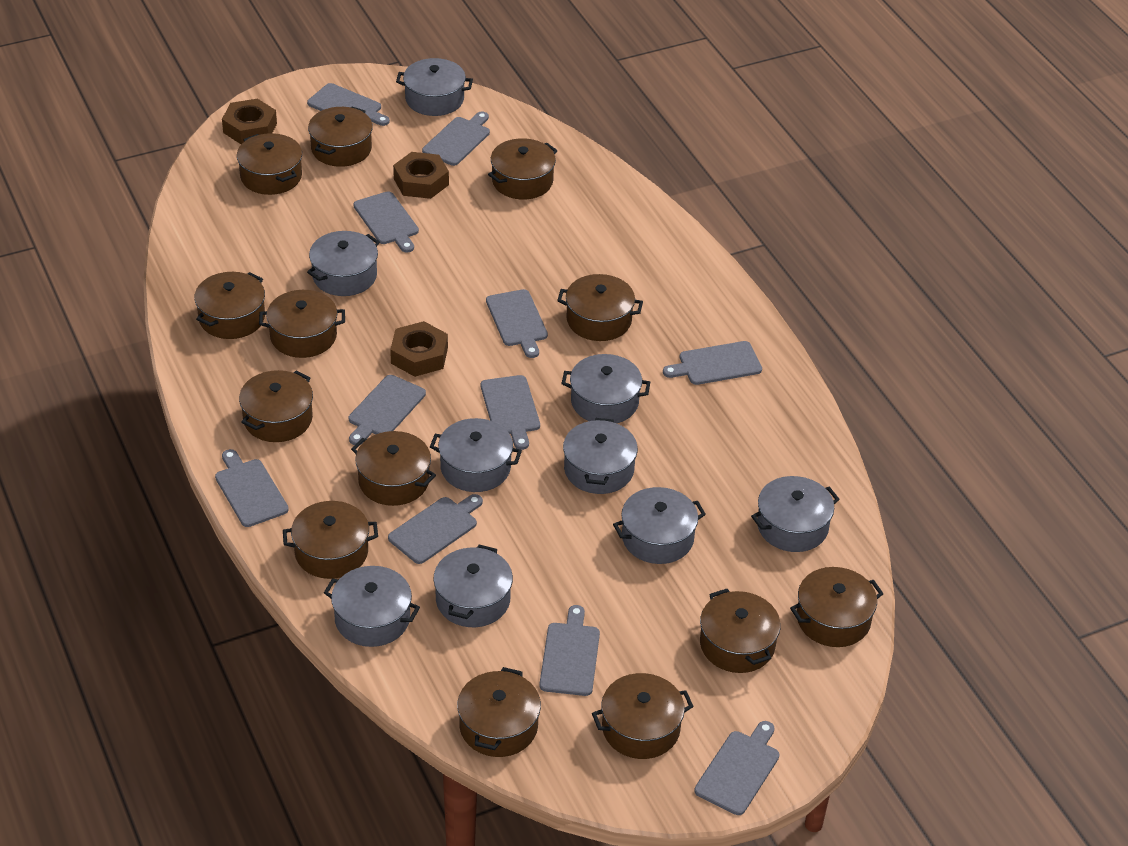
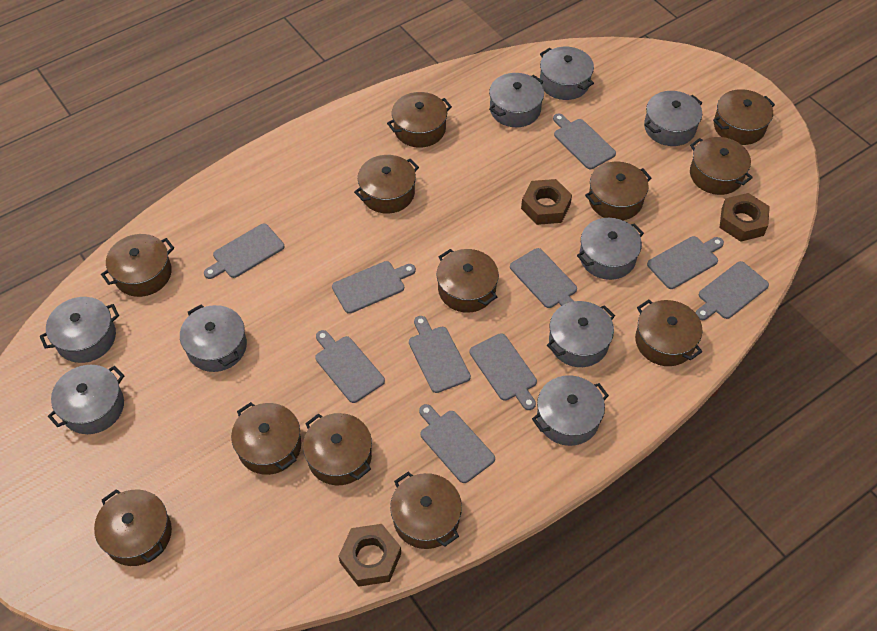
brown pot: [194,272,265,339] [237,133,302,195] [239,370,313,442] [259,290,345,358] [283,501,378,579] [308,106,373,167] [351,431,436,506] [457,667,541,757] [488,138,558,199] [557,274,643,341] [592,673,694,759] [700,589,781,673] [790,567,883,647] = 13 -> [94,489,172,566] [101,234,174,297] [231,402,301,475] [303,413,372,485] [354,155,419,214] [387,92,452,148] [390,472,462,549] [437,249,499,313] [585,162,651,220] [635,299,702,366] [690,137,753,195] [713,89,775,145] = 12
grey cutting board: [215,449,289,527] [307,83,390,126] [349,375,426,445] [353,191,419,253] [388,494,483,564] [422,112,490,166] [481,375,540,450] [486,289,548,358] [539,605,600,696] [663,341,762,385] [694,721,779,815] = 11 -> [204,224,284,279] [315,330,385,403] [332,261,416,314] [409,316,471,393] [419,404,495,483] [469,333,537,410] [510,248,577,308] [553,114,616,169] [647,236,724,289] [696,261,769,320] = 10

